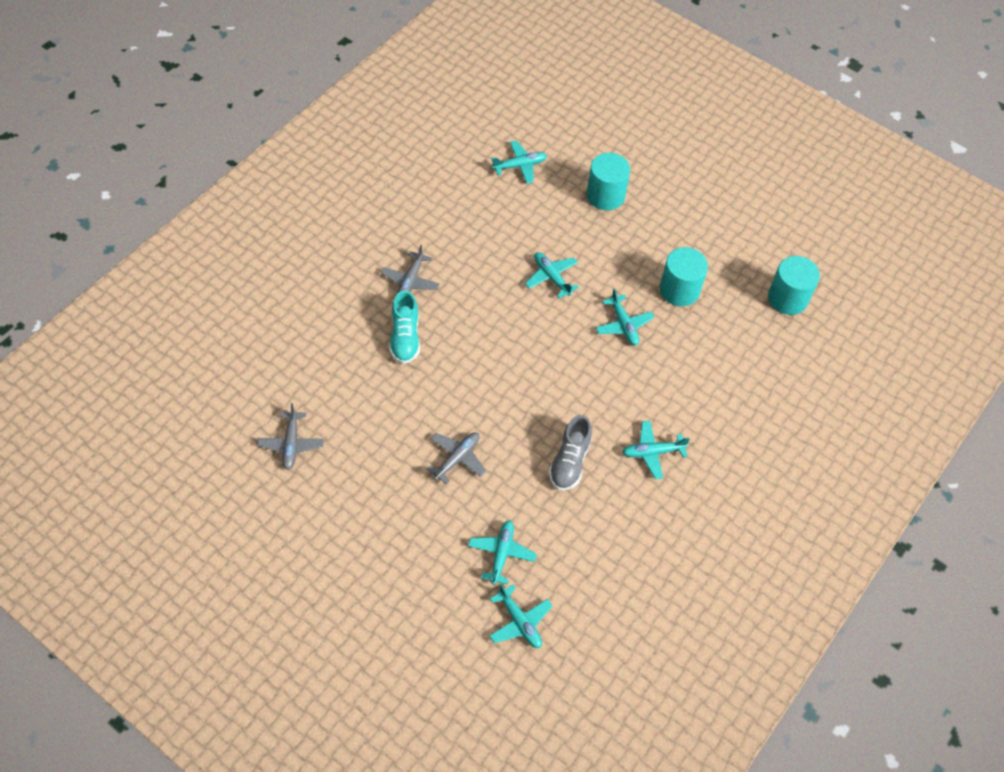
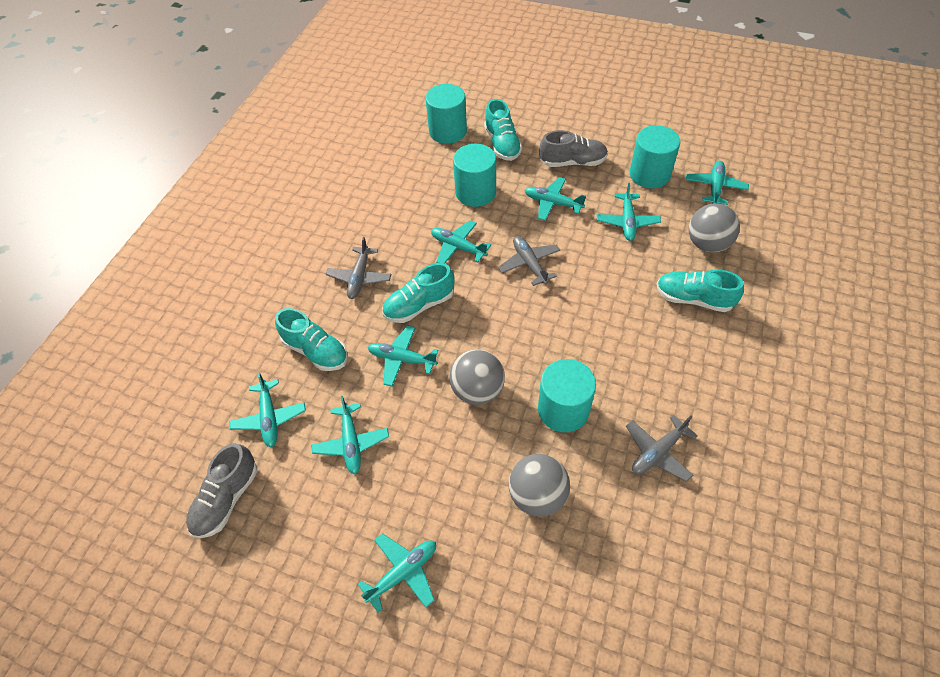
grey ball: none = 0 -> [450,349,505,405] [509,454,570,517] [689,203,740,252] = 3
grey shoe: [549,415,592,490] = 1 -> [186,443,257,538] [539,130,608,167] = 2
turquoise cylinder: [587,153,630,210] [660,247,708,306] [768,256,820,315] = 3 -> [425,84,467,144] [453,144,496,207] [538,359,596,432] [630,125,680,188] = 4
turquoise plane: [468,520,537,585] [489,584,553,648] [491,141,547,184] [525,252,579,299] [596,288,654,346] [622,421,690,479] = 6 -> [229,372,306,447] [311,396,389,474] [358,533,436,613] [368,325,438,387] [431,220,491,264] [525,177,586,221] [597,183,661,241] [686,161,749,205] = 8
turquoise shoe: [389,290,420,364] = 1 -> [275,308,348,371] [382,263,454,323] [484,99,522,161] [657,269,744,312] = 4

